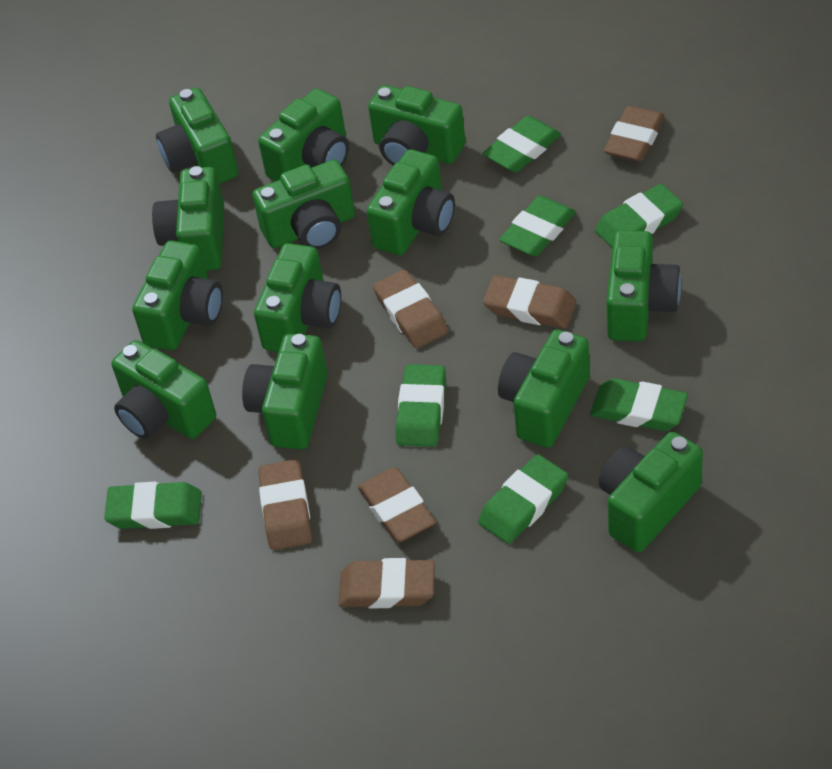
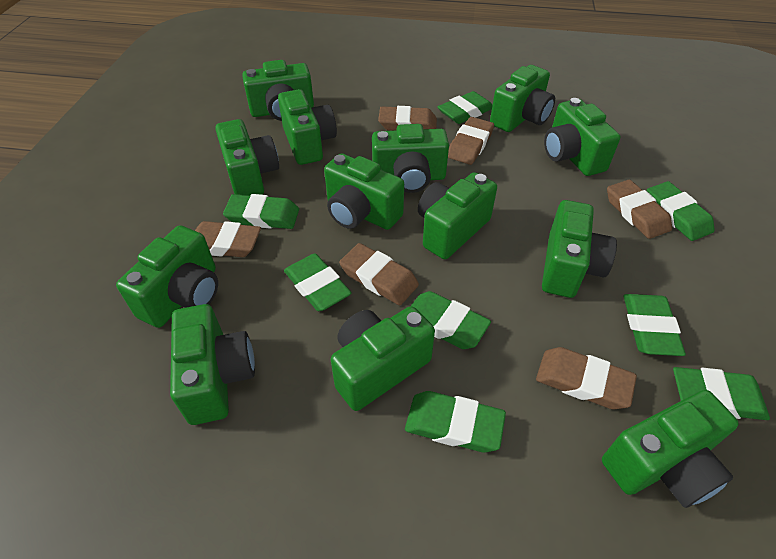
green eraser: [104,482,202,529] [396,364,446,447] [478,454,568,544] [482,116,561,172] [499,196,576,256] [590,378,688,431] [595,184,683,248] = 7 -> [223,194,299,229] [284,253,352,311] [405,391,506,452] [411,291,491,349] [438,91,492,124] [623,294,686,356] [647,181,715,241] [673,367,770,420] = 8

